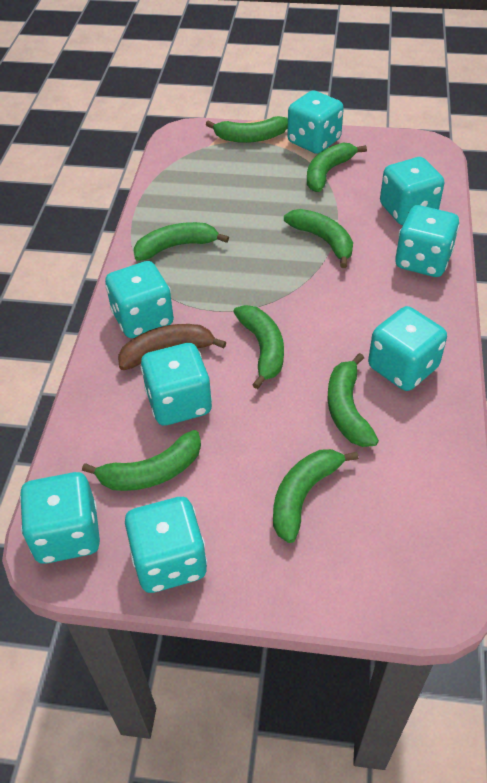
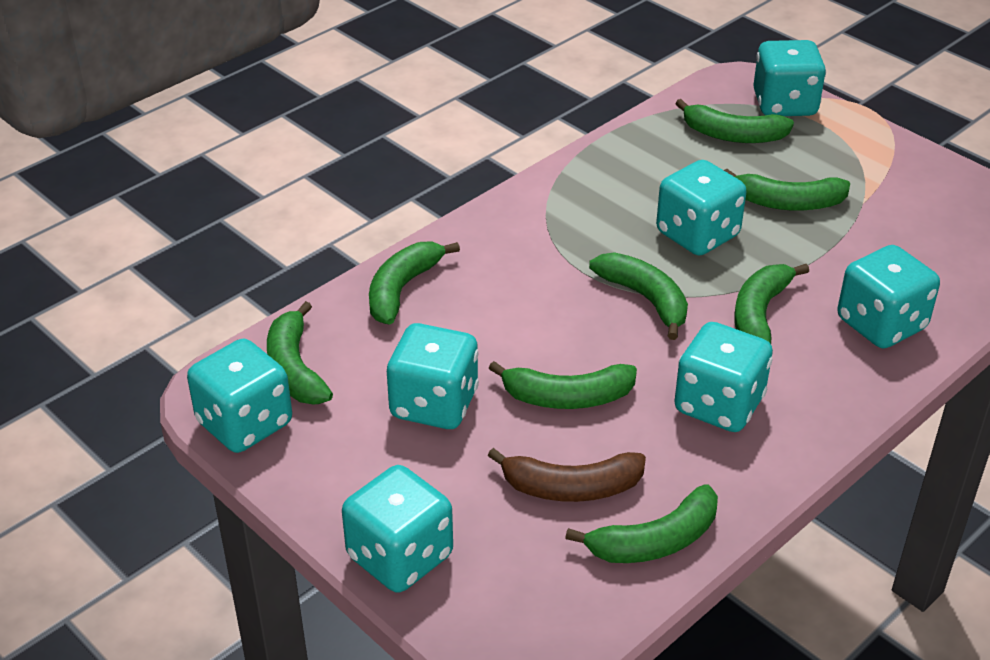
turquoise dice: [20,472,100,564] [105,261,174,338] [125,497,207,593] [141,343,212,426] [287,91,344,154] [368,306,447,391] [380,157,444,225] [395,205,460,277] = 8 -> [187,338,292,453] [342,465,453,593] [387,323,479,429] [656,160,747,256] [674,322,773,432] [753,40,826,116] [837,245,940,348] = 7

